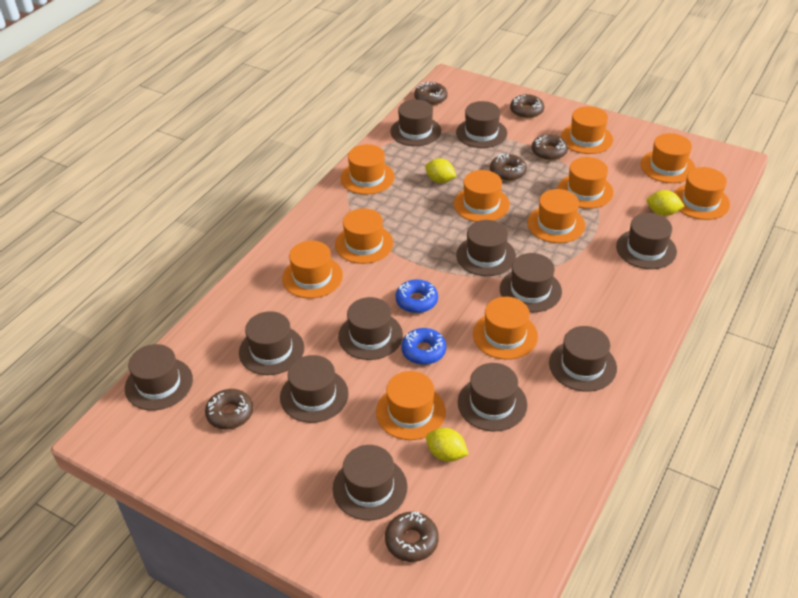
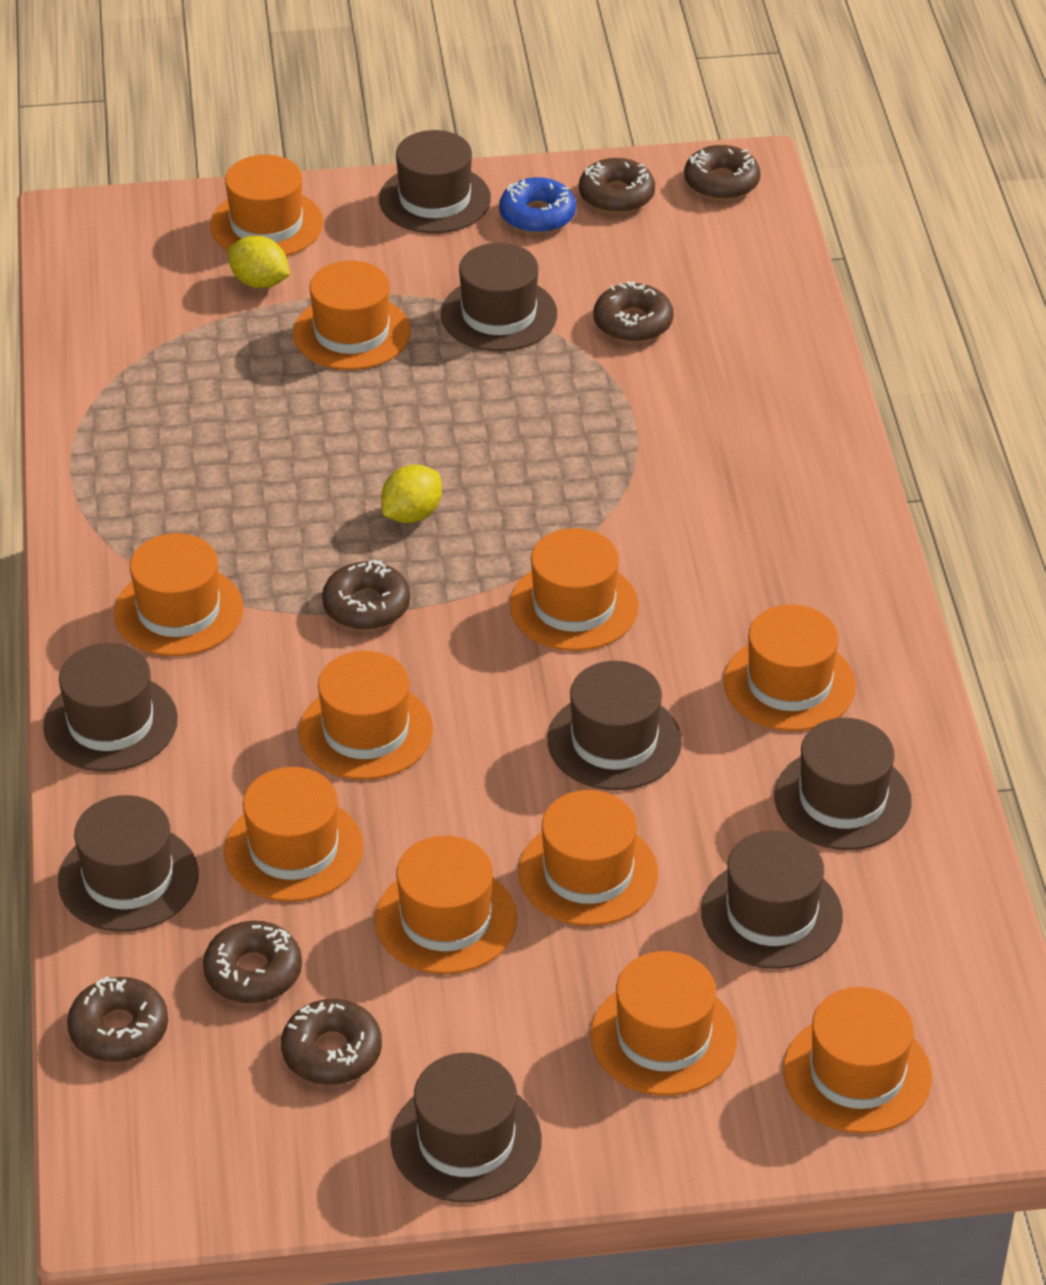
blue donut: [395,279,438,313] [401,328,446,365] = 2 -> [499,177,576,234] = 1
brown donut: [205,389,253,429] [385,512,439,562] [414,82,448,105] [490,154,527,181] [510,94,544,118] [532,134,568,160] = 6 -> [67,976,168,1062] [203,921,302,1003] [281,999,382,1085] [322,560,410,630] [579,158,655,214] [593,281,674,343] [684,145,760,200] = 7
brown hat: [125,344,193,410] [239,311,304,375] [280,355,349,423] [333,445,408,520] [338,297,403,360] [390,99,441,146] [456,101,507,148] [456,220,516,276] [458,363,527,431] [500,253,562,312] [549,326,617,392] [616,213,677,269] = 12 -> [43,643,178,772] [58,795,198,932] [379,130,491,233] [391,1053,542,1203] [441,243,557,351] [547,661,682,790] [701,831,843,969] [774,718,912,850] = 8
yellow lemon: [425,158,457,183] [426,428,469,462] [647,190,685,216] = 3 -> [228,235,290,288] [381,464,442,523] = 2

